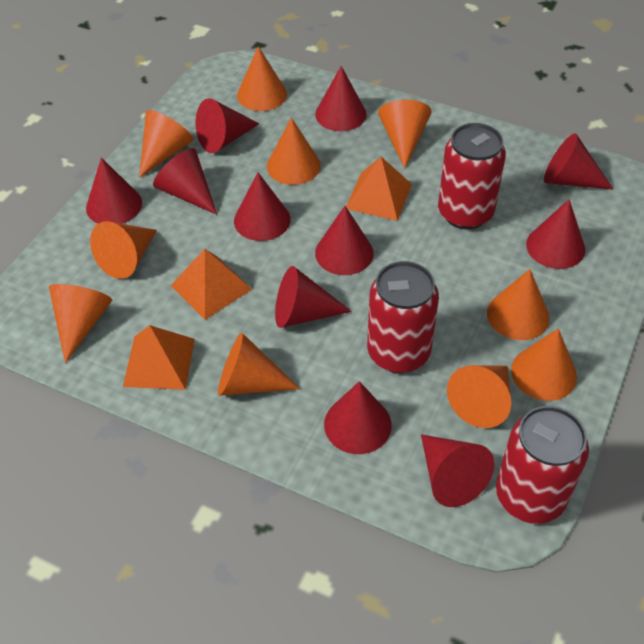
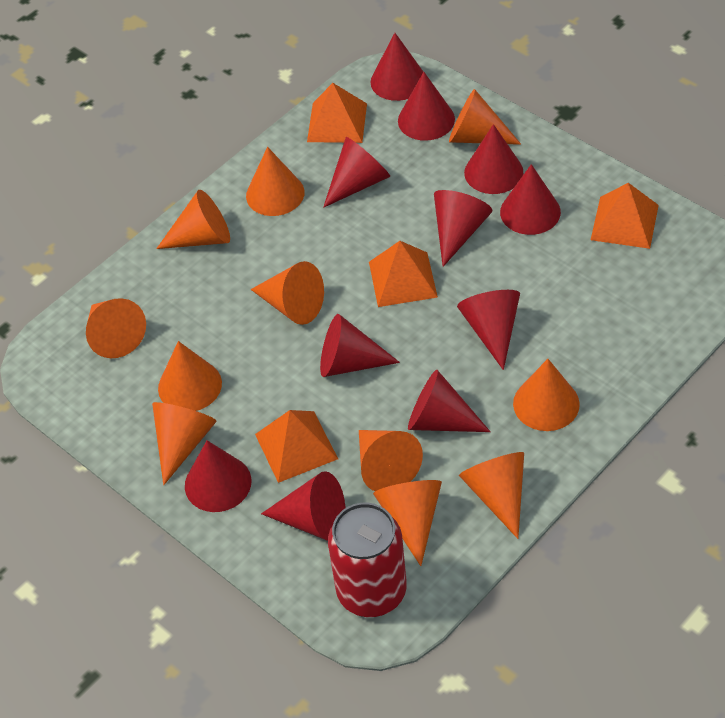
orange cone: [49,284,112,363] [90,221,157,279] [139,110,194,178] [218,333,300,396] [237,46,287,111] [267,118,321,185] [378,100,432,169] [447,365,511,428] [487,269,549,340] [511,328,577,401] = 10 -> [86,298,146,358] [152,402,217,485] [156,190,230,249] [158,341,222,411] [246,147,305,216] [251,261,324,325] [359,430,423,491] [373,480,442,566] [449,89,521,145] [459,452,524,539] [513,359,580,431] = 11
orange pyramid: [123,325,195,390] [171,249,252,320] [346,157,412,221] = 3 -> [255,410,338,483] [307,83,367,143] [369,241,438,307] [591,183,659,249] = 4
red can: [367,261,439,373] [438,123,506,230] [496,406,589,524] = 3 -> [328,503,407,617] = 1

